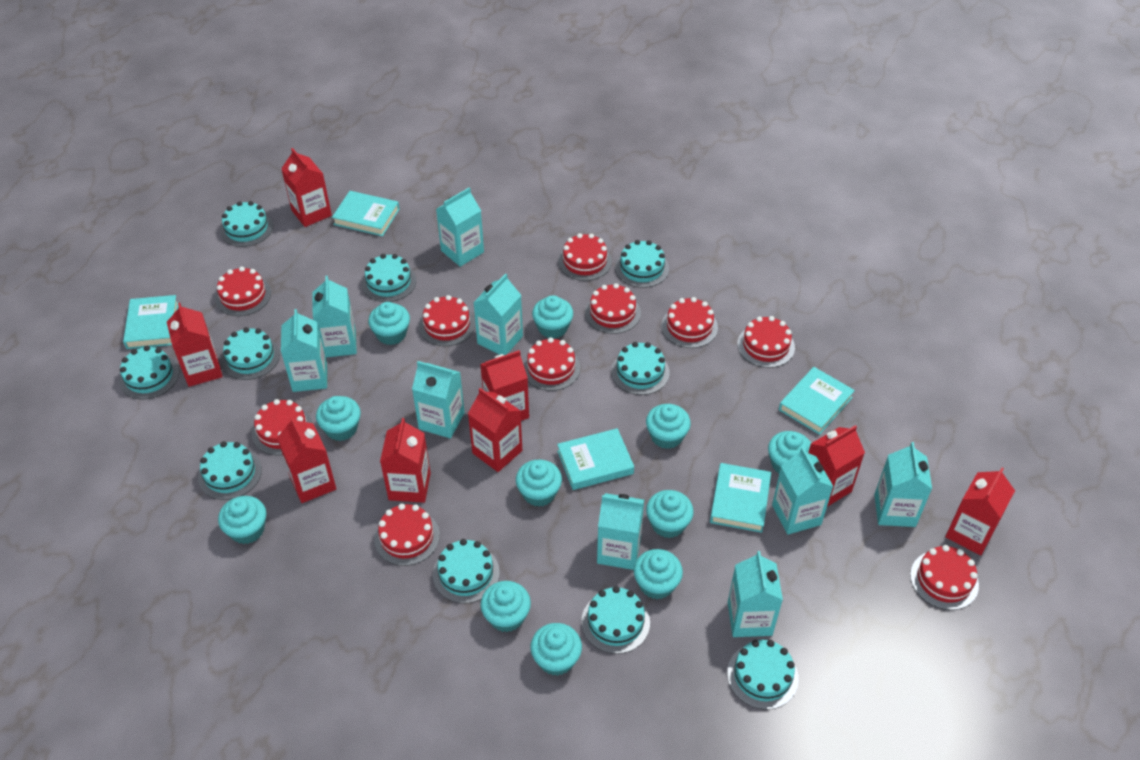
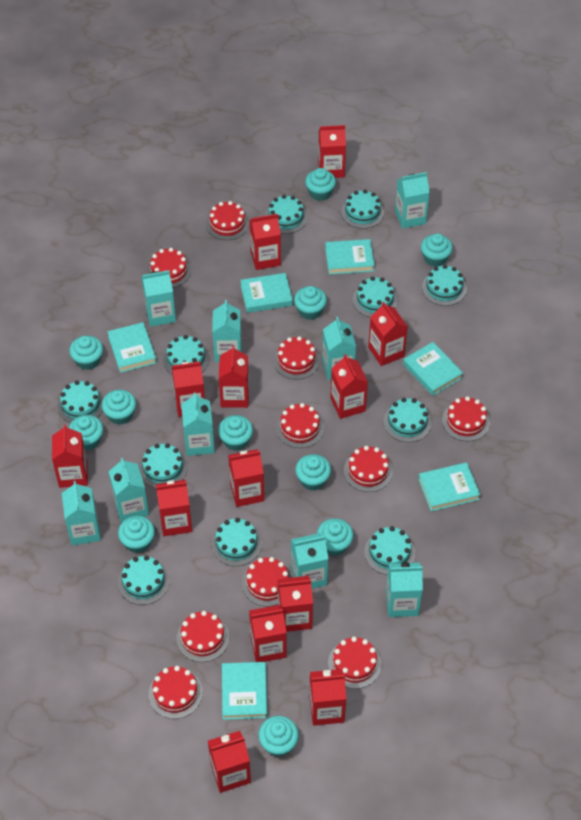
red carton: [167,302,223,387] [277,416,336,503] [281,148,332,227] [380,418,431,503] [468,388,522,472] [480,350,529,421] [808,425,865,507] [945,467,1015,555] = 8 -> [52,424,88,488] [156,480,192,536] [171,361,205,417] [208,731,251,793] [219,345,249,408] [228,449,264,507] [249,214,281,270] [249,605,286,662] [278,576,313,632] [309,669,346,726] [318,125,346,178] [330,354,368,419] [368,302,408,366] = 13
turquoise book: [123,295,179,349] [332,191,399,236] [557,428,634,490] [710,463,771,533] [779,367,855,435] = 5 -> [107,322,157,373] [222,662,267,720] [240,273,293,313] [325,239,375,275] [403,342,463,396] [418,462,480,511] = 6
turquoise cake: [119,346,179,400] [198,441,262,500] [220,201,273,247] [221,327,280,380] [362,254,416,302] [433,539,500,604] [581,586,650,654] [611,342,670,395] [615,240,669,288] [727,640,799,710] = 10 -> [57,380,104,423] [118,555,170,605] [139,443,188,488] [163,335,209,374] [211,518,262,566] [265,195,308,234] [341,190,384,229] [353,277,398,317] [364,526,415,575] [384,398,431,442] [422,265,467,306] = 11

